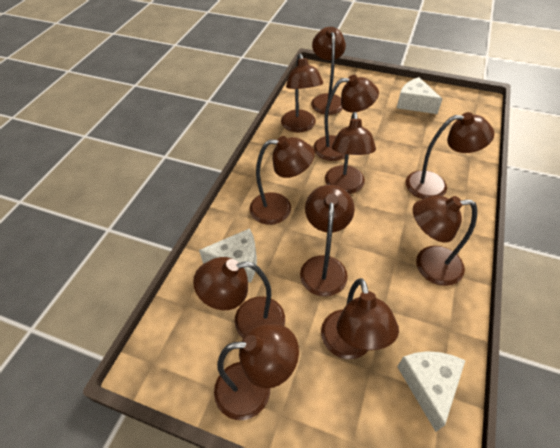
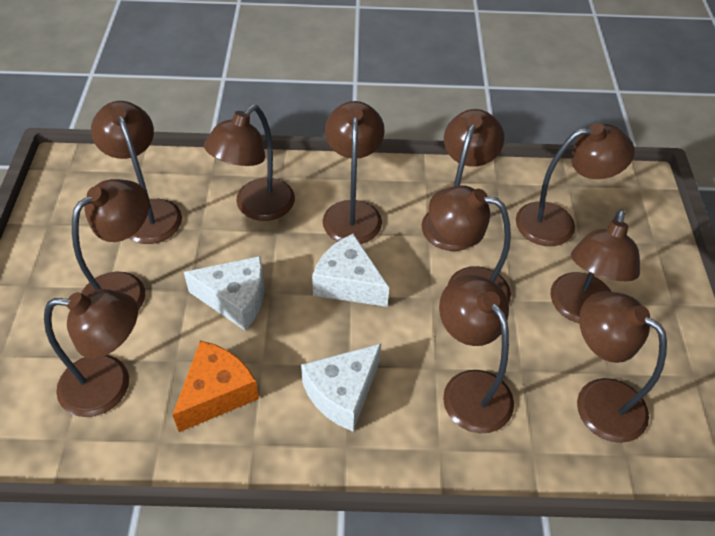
orange cheese: none = 0 -> [173,341,259,432] = 1

